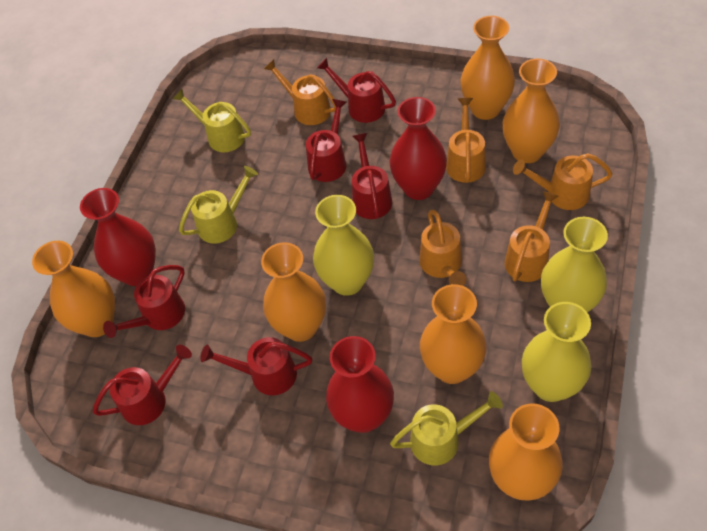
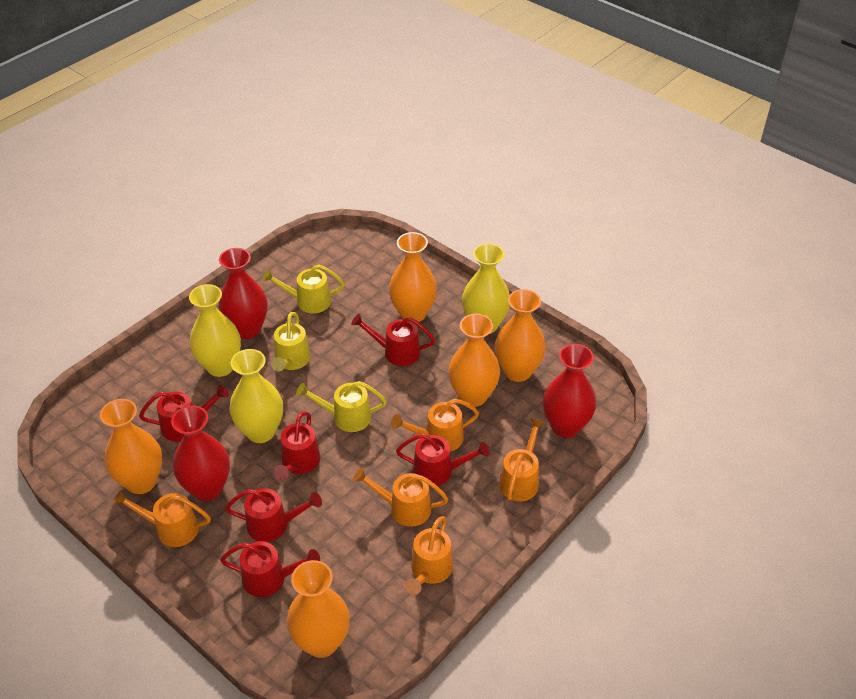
orange vase: [32,241,115,337] [261,242,326,342] [420,284,486,384] [461,16,515,120] [489,403,563,501] [503,59,560,163] = 6 -> [100,399,162,494] [287,560,350,658] [389,232,437,322] [449,314,500,407] [495,289,546,382] = 5

